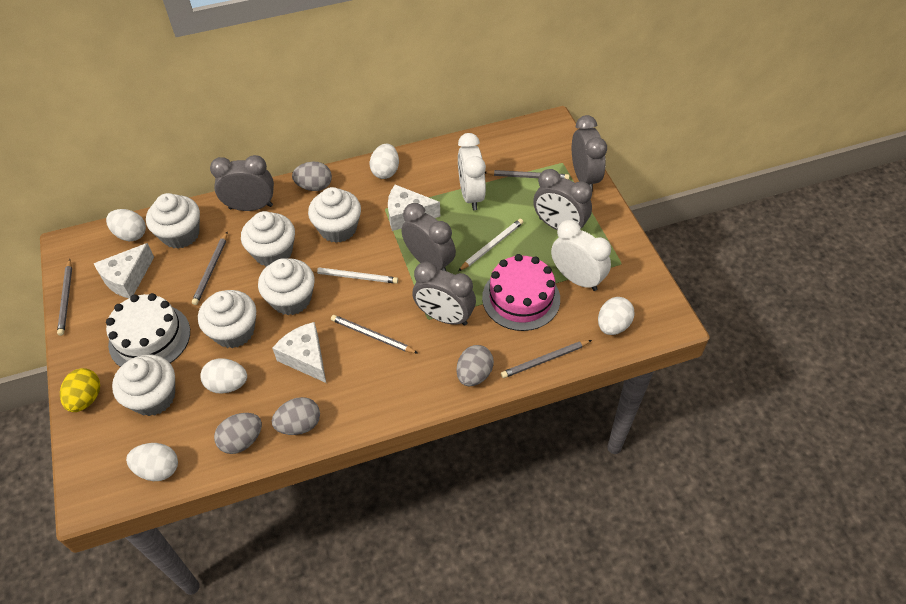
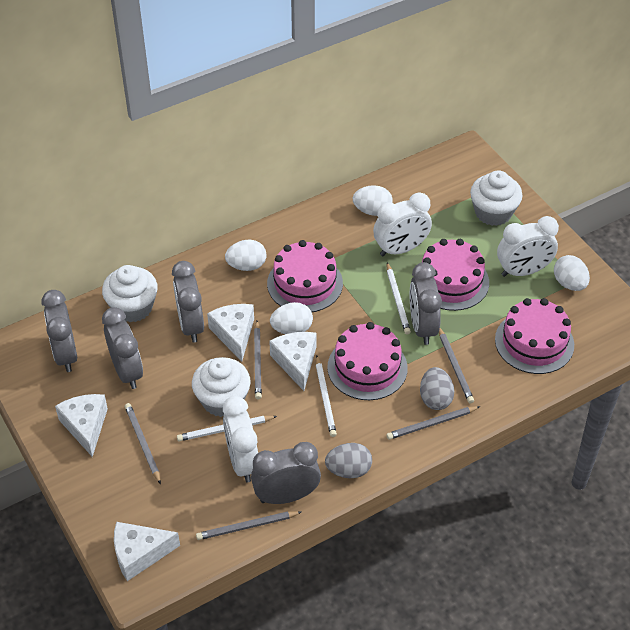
grey egg: [214,413,262,454] [272,397,320,435] [292,162,332,191] [456,345,494,386] = 4 -> [325,443,372,478] [420,367,454,410] = 2
pink cake: [482,254,560,331] = 1 -> [267,240,343,312] [327,322,408,400] [421,239,489,311] [495,298,574,374] = 4
white cake: [106,293,190,367] = 1 -> none = 0
white cheese: [93,243,154,298] [272,322,326,383] [388,185,440,231] = 3 -> [55,394,108,457] [114,522,180,581] [207,304,254,362] [269,332,316,391] = 4
white clock: [458,133,486,210] [551,220,611,291] = 2 -> [223,396,258,482] [373,193,432,256] [497,216,559,277] = 3
white cupcake: [112,354,175,416] [146,193,200,249] [198,290,256,348] [241,211,295,267] [258,258,315,315] [308,187,361,243] = 6 -> [102,265,158,323] [192,357,251,417] [470,170,522,226] = 3
white egg: [106,209,146,241] [126,443,178,481] [200,359,247,393] [370,144,399,179] [598,297,635,335] = 5 -> [225,240,266,271] [270,302,313,334] [353,185,393,216] [554,255,590,291] = 4
white pencil: [311,267,398,284] [458,219,523,271] = 2 -> [177,416,277,441] [316,355,337,437] [387,262,411,334] = 3
yellow egg: [60,368,100,412] = 1 -> none = 0

